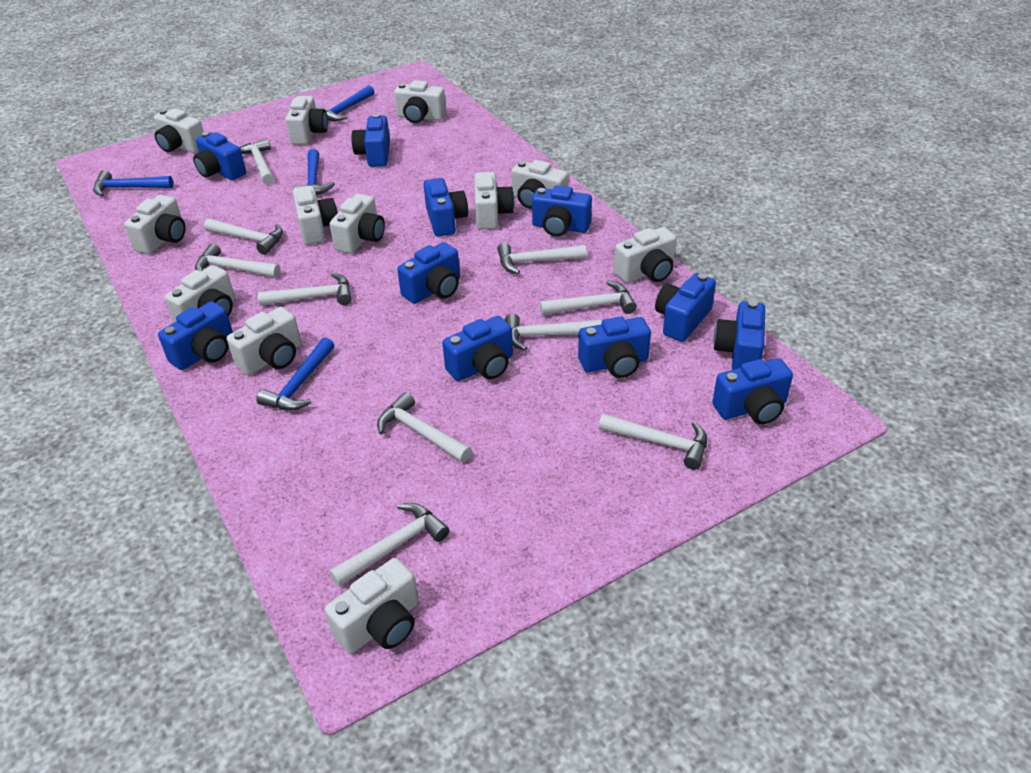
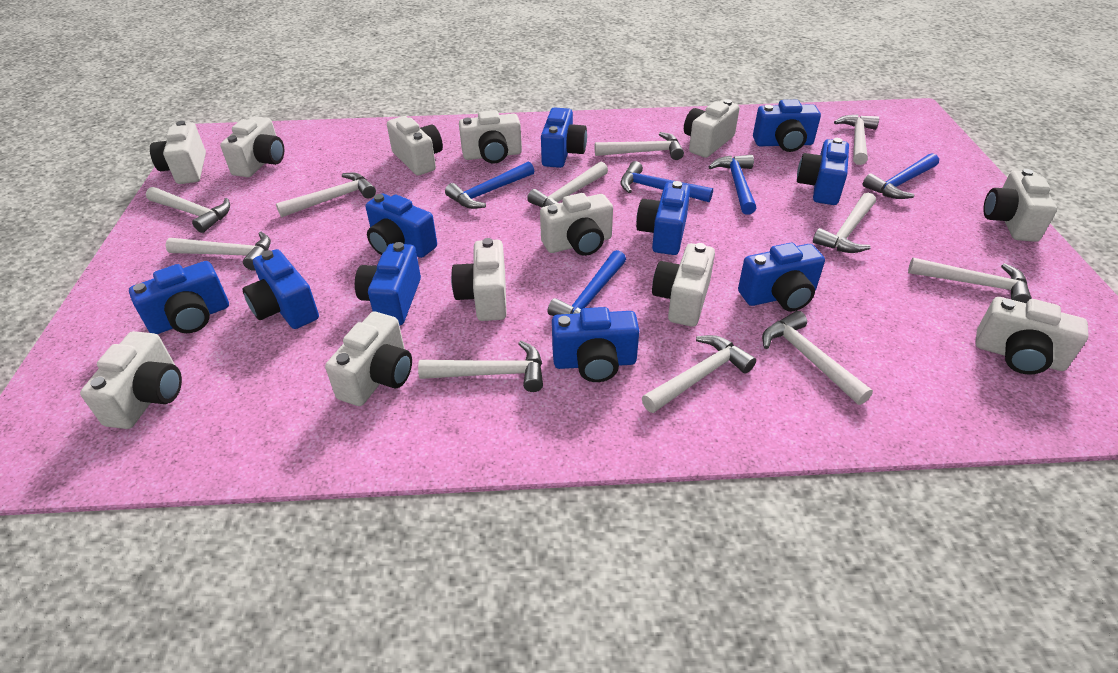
blue camera: [158,301,233,370] [193,132,246,180] [351,114,390,167] [397,242,460,304] [423,178,468,237] [442,316,513,381] [532,185,592,237] [578,316,651,378] [655,273,716,342] [712,358,793,424] [713,300,765,370] = 11 -> [129,261,229,334] [242,249,319,329] [355,242,421,325] [366,194,437,258] [541,107,587,168] [552,307,639,382] [636,181,690,255] [738,243,825,311] [753,100,821,152] [797,138,849,205] = 10
blue hammer: [93,170,173,197] [256,337,334,410] [294,149,335,195] [316,85,374,121] = 4 -> [445,161,534,209] [548,250,626,316] [621,161,713,202] [709,155,756,214] [863,153,939,199] = 5
white hammer: [195,243,281,278] [204,218,283,255] [240,138,274,185] [258,273,351,306] [329,503,449,587] [377,392,472,463] [497,243,587,274] [505,313,602,351] [540,281,637,315] [599,413,707,470] = 10 -> [146,187,230,233] [165,232,271,271] [276,172,376,218] [418,341,543,392] [527,162,608,207] [595,132,684,160] [642,335,756,413] [762,311,873,405] [813,193,876,253] [834,115,879,165] [908,258,1032,303] = 11

